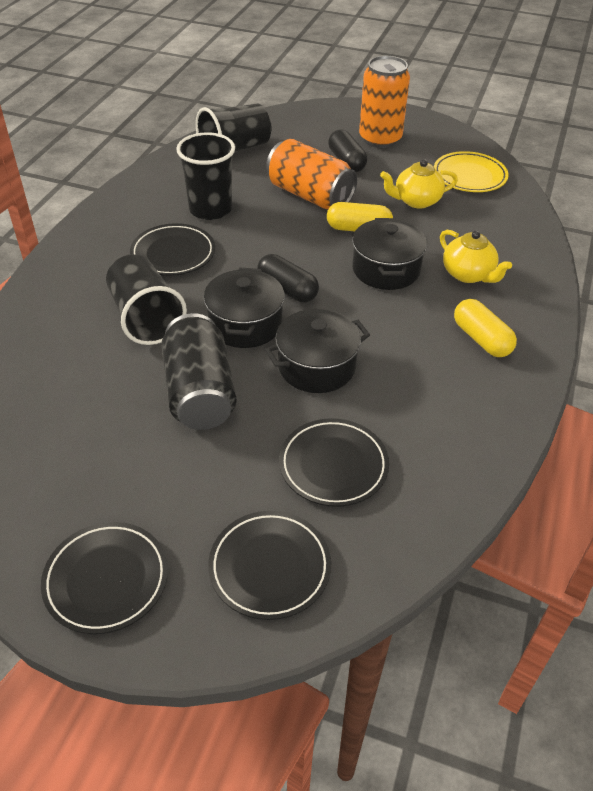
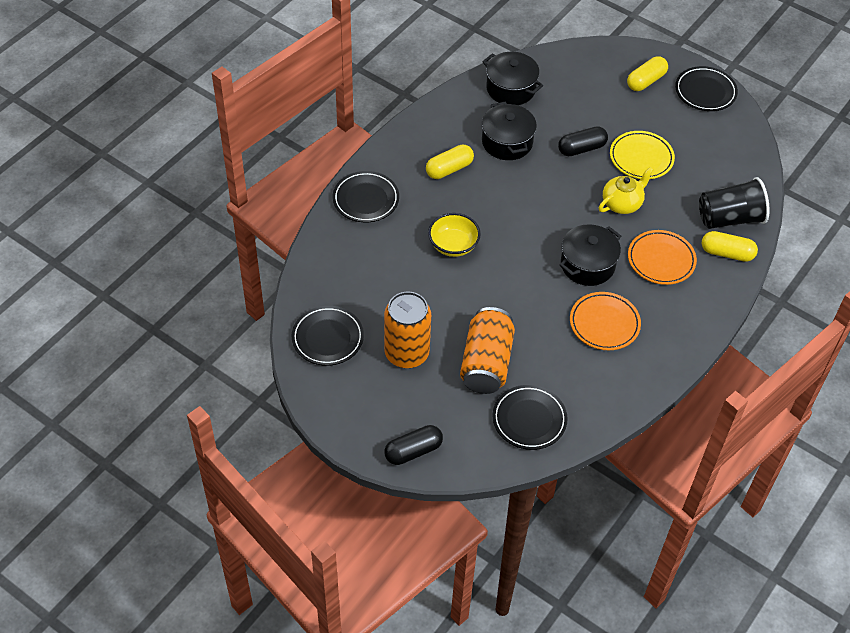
black can: [161,313,237,430] = 1 -> none = 0
black cup: [106,254,187,345] [176,132,235,220] [196,103,272,152] = 3 -> [699,177,770,229] = 1
orange plate: none = 0 -> [570,292,641,350] [628,230,697,285] = 2
yellow bowl: none = 0 -> [428,213,481,257] = 1
yellow capsule: [327,202,393,231] [454,299,517,357] = 2 -> [426,145,474,179] [627,56,668,91] [702,231,758,262] = 3
yellow teapot: [380,159,458,209] [440,230,512,283] = 2 -> [599,167,653,214] = 1

